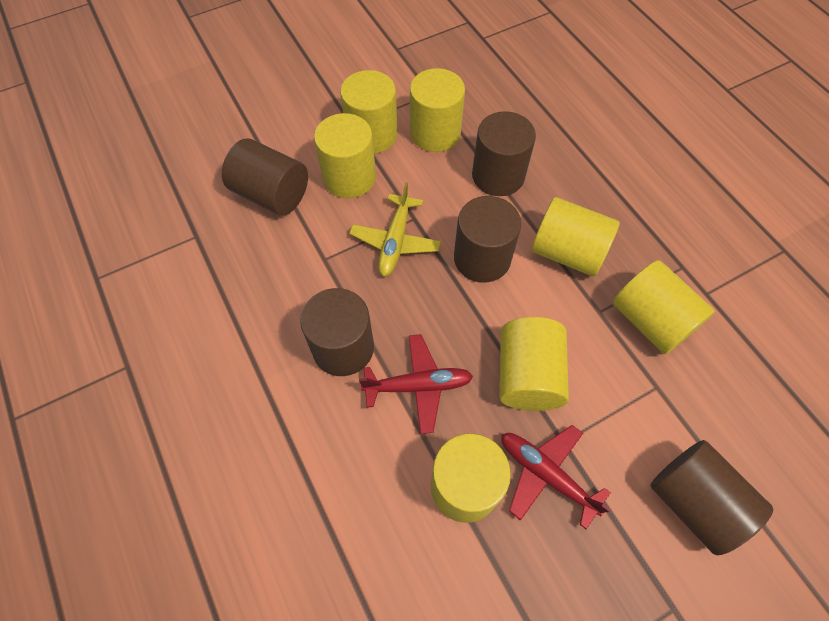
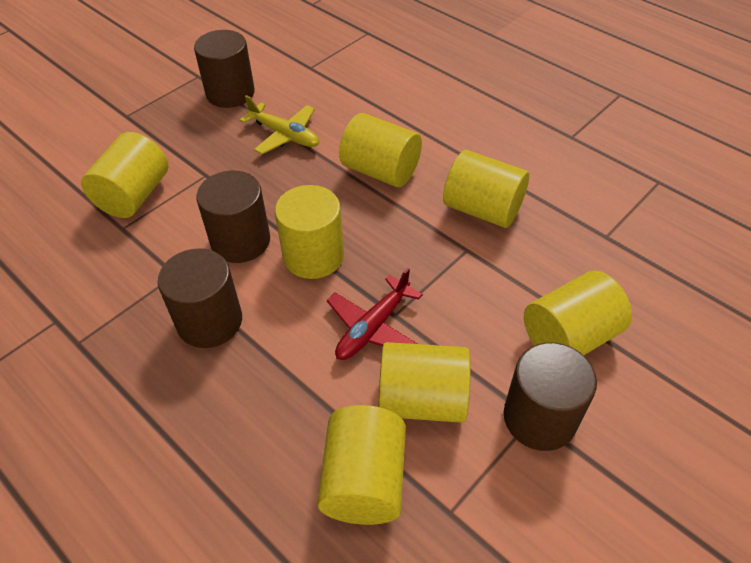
brown cylinder: [222,138,308,215] [300,288,374,376] [454,196,521,283] [472,111,536,196] [650,440,773,555] = 5 -> [158,248,242,348] [194,30,255,108] [196,171,270,263] [504,342,597,451] = 4
red plane: [359,334,473,434] [501,425,611,529] = 2 -> [327,268,423,360] = 1

